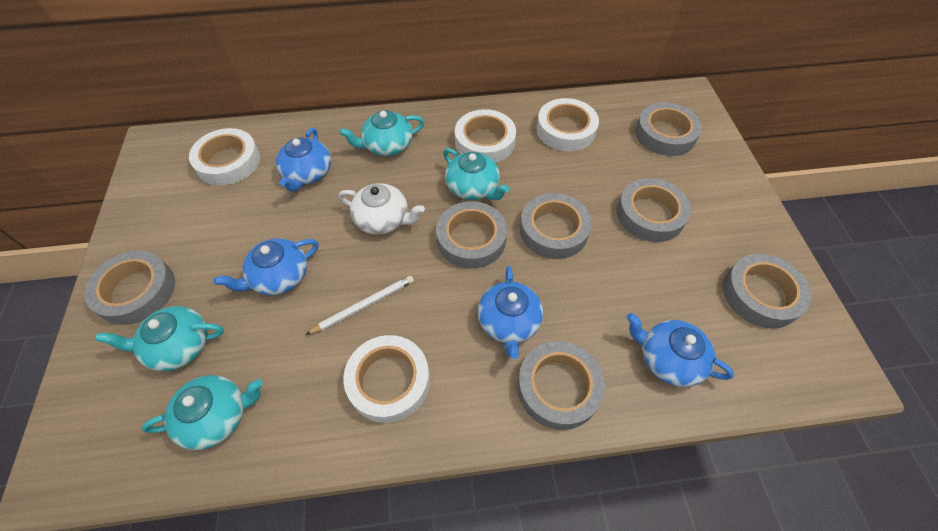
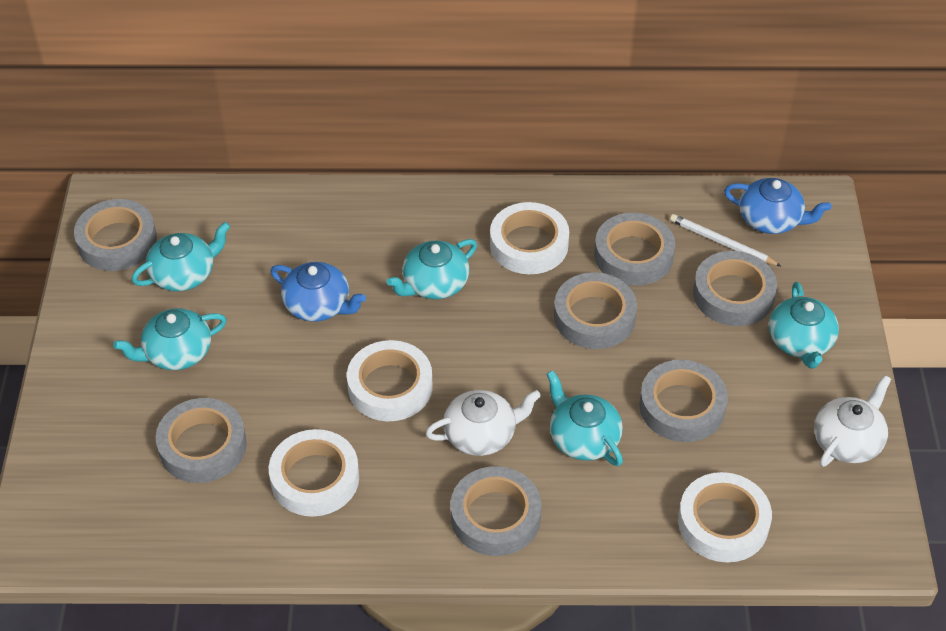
blue teapot: [213,238,319,295] [276,128,331,192] [478,266,543,359] [627,313,734,387] = 4 -> [271,262,366,322] [724,178,832,234] = 2
turquoise teapot: [95,306,224,371] [142,375,263,450] [339,110,424,156] [443,148,509,200] = 4 -> [113,308,227,370] [132,222,230,291] [386,239,477,299] [547,371,623,466] [769,282,839,369] = 5
white teapot: [339,183,425,234] = 1 -> [426,390,541,456] [814,375,891,467] = 2

